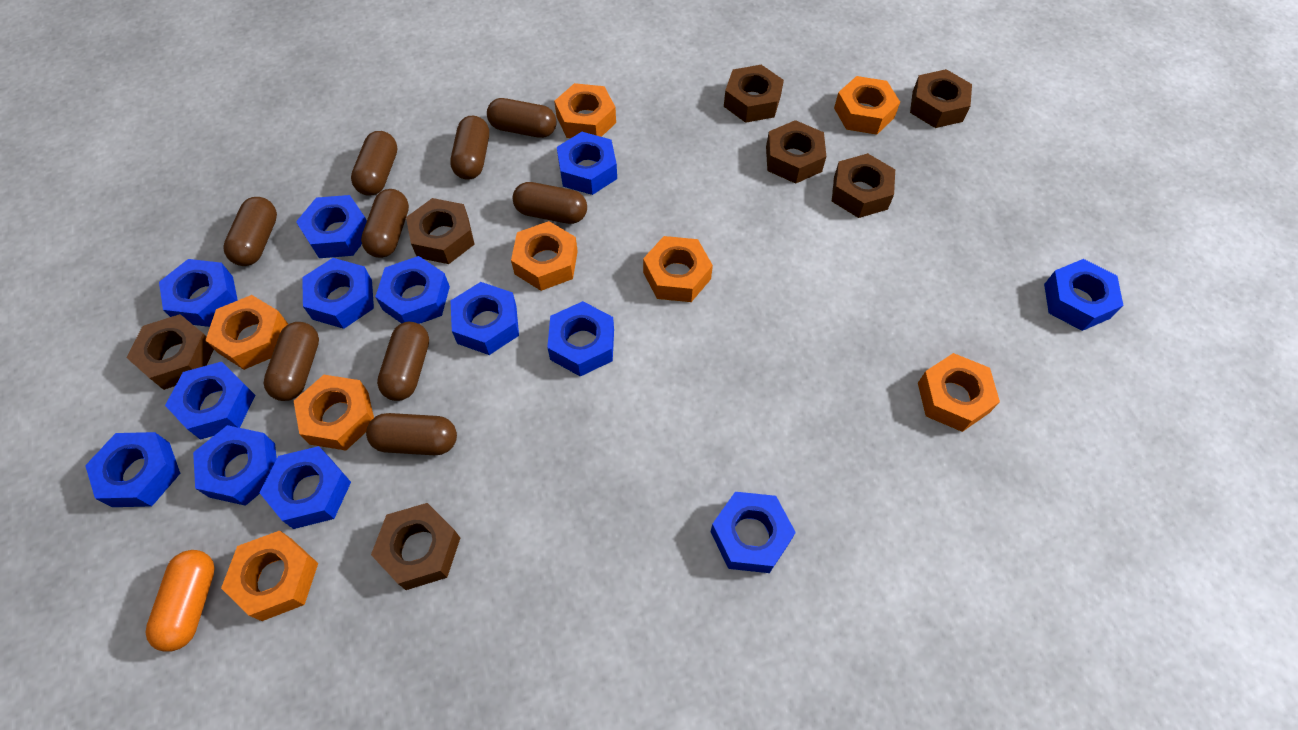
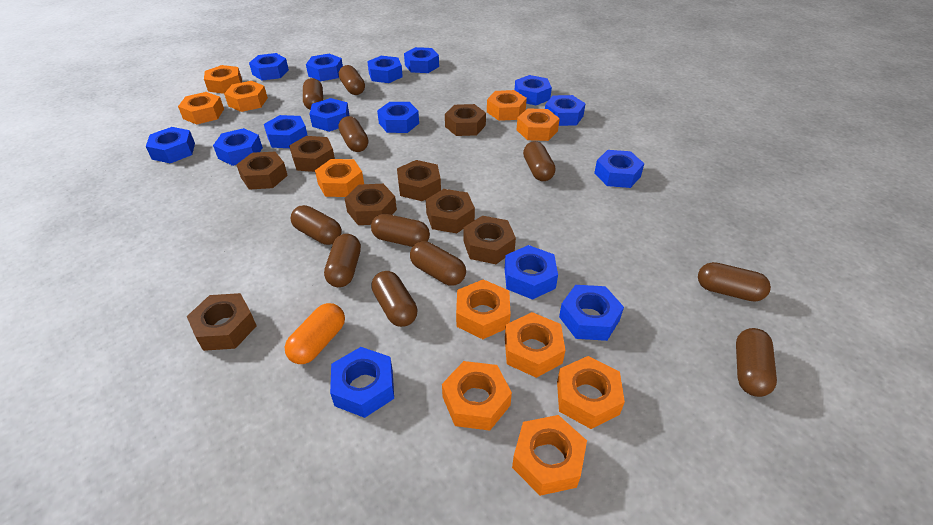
blue nut: [85,432,180,507] [159,259,238,327] [165,362,255,440] [193,425,277,506] [260,446,351,529] [296,195,367,258] [302,258,374,329] [375,256,450,324] [450,282,519,355] [547,301,614,377] [557,132,617,195] [711,492,796,573] [1044,259,1124,331] = 13 -> [146,127,195,163] [213,128,263,166] [249,53,289,81] [264,115,308,148] [306,54,343,81] [310,98,349,132] [330,347,394,418] [367,56,403,83] [377,102,419,133] [404,47,439,73] [505,245,558,300] [515,75,552,105] [545,95,586,126] [559,285,624,341] [594,150,644,188] = 15
brown capsule: [224,197,277,266] [264,322,319,401] [351,131,398,196] [361,189,409,258] [366,413,457,455] [377,322,429,401] [450,116,489,180] [487,98,557,138] [513,182,587,224] = 9 -> [291,205,342,245] [303,78,323,110] [324,234,361,287] [338,116,368,152] [339,65,365,95] [371,214,430,247] [371,271,417,327] [410,241,466,286] [523,141,556,181] [698,262,771,302] [736,328,777,397] = 11
brown nut: [127,314,214,390] [371,503,460,590] [406,198,475,264] [724,65,784,123] [766,120,826,184] [832,153,895,218] [910,69,972,128] = 7 -> [187,293,257,351] [236,152,288,190] [289,136,335,172] [344,184,397,225] [397,160,441,201] [426,189,475,233] [445,104,486,136] [463,216,516,264] = 8
orange nut: [205,295,288,370] [221,531,318,621] [294,375,374,450] [511,221,578,291] [554,83,616,138] [643,236,713,302] [834,76,900,135] [918,353,1000,432] = 8 -> [178,92,224,124] [204,65,242,94] [224,81,268,112] [315,159,364,197] [442,361,512,431] [456,279,510,339] [487,90,527,121] [505,312,565,378] [512,415,587,496] [517,108,560,141] [557,356,625,429] = 11

